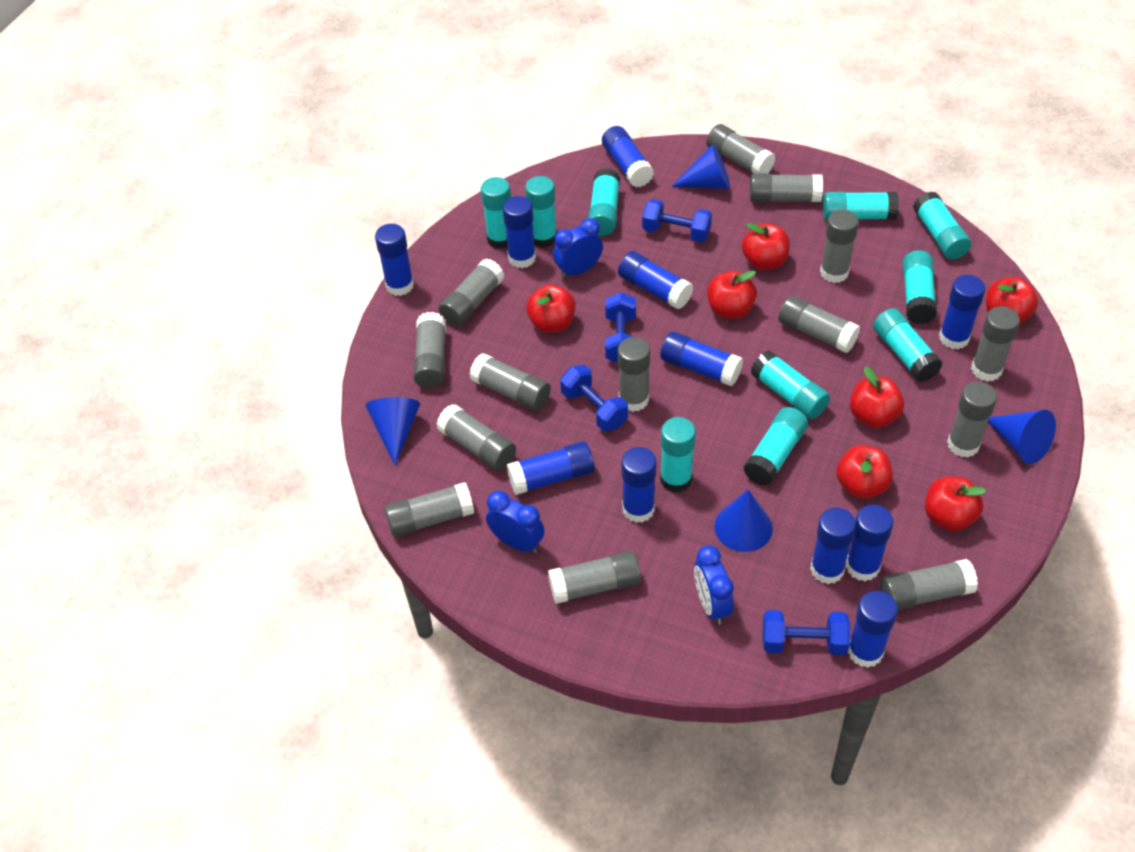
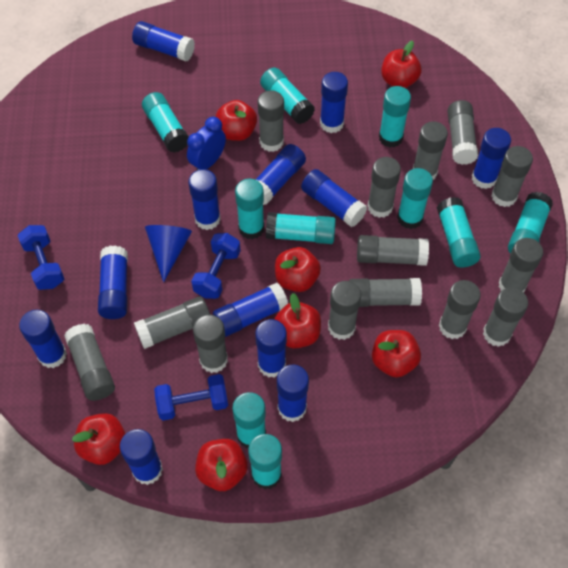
blue clock: [486,491,545,553] [553,218,603,278] [694,545,734,625] = 3 -> [187,117,226,171] = 1
blue cone: [365,397,420,465] [672,144,730,189] [714,489,773,552] [988,410,1056,464] = 4 -> [145,225,192,282] = 1
blue dumbbell: [560,365,628,431] [605,292,636,363] [642,199,712,242] [763,610,850,655] = 4 -> [18,225,64,290] [154,374,228,421] [191,233,241,299] = 3
blue glue stick: [375,224,414,296] [503,196,536,268] [507,441,594,495] [602,126,654,187] [618,251,693,309] [621,447,656,523] [660,332,743,386] [810,508,856,584] [846,505,894,581] [848,591,898,668] [939,275,985,349] = 11 -> [19,310,67,368] [98,245,128,319] [120,429,163,485] [132,21,195,61] [188,169,221,230] [213,283,288,337] [255,319,287,378] [256,144,306,205] [277,365,309,422] [301,169,367,227] [320,72,348,133] [472,128,511,189] = 12

